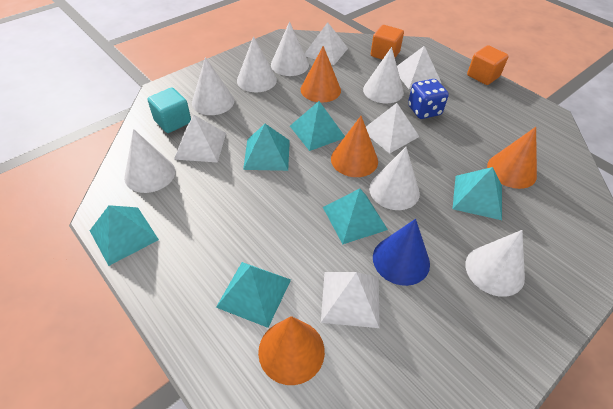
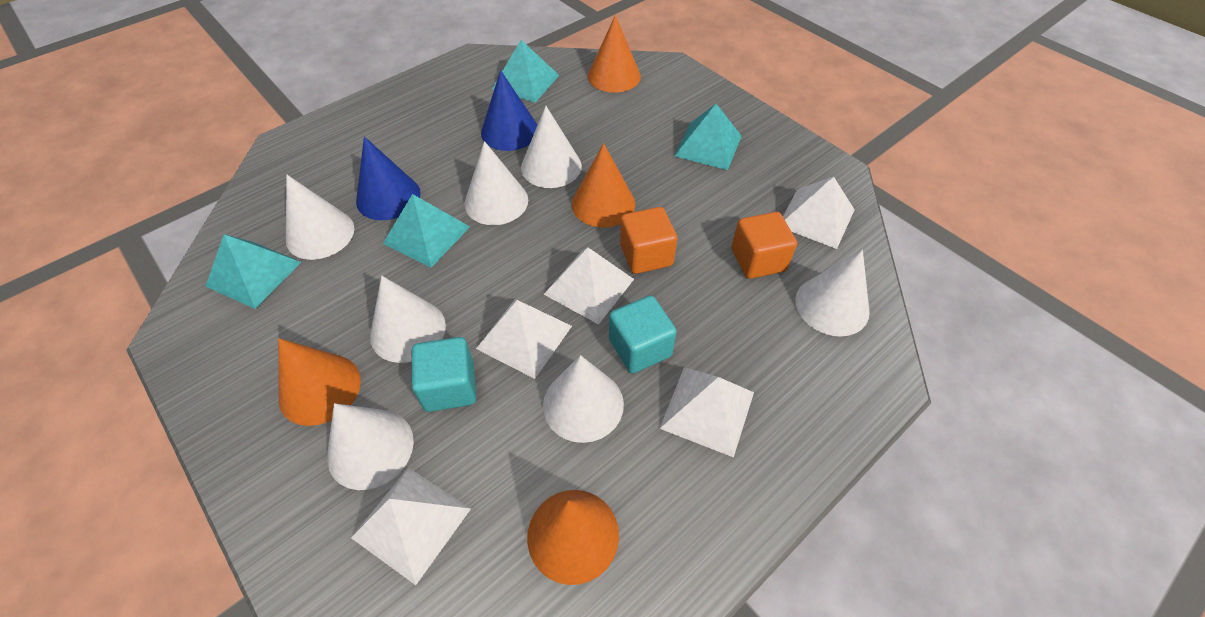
blue cone: [373,219,430,286] = 1 -> [356,136,421,220] [481,70,537,151] = 2
blue dice: [408,79,449,119] = 1 -> none = 0
turquoise cube: [147,88,191,133] = 1 -> [412,337,476,412] [609,295,677,374] = 2
turquoise pyramid: [90,205,159,266] [216,262,291,328] [243,124,290,171] [290,101,345,151] [323,189,388,244] [452,167,502,220] = 6 -> [206,234,301,309] [383,194,470,268] [492,40,559,103] [674,104,742,170] = 4

